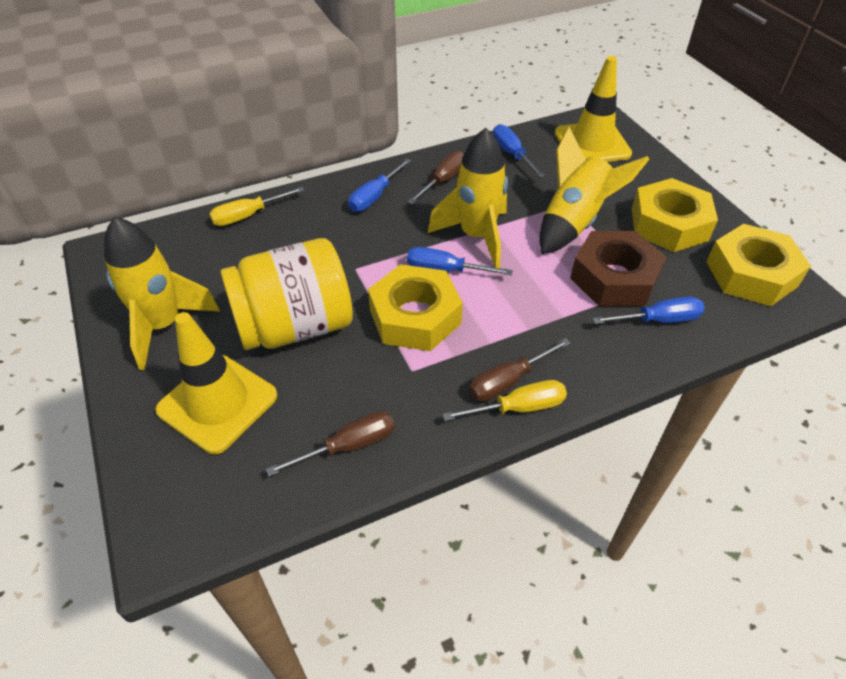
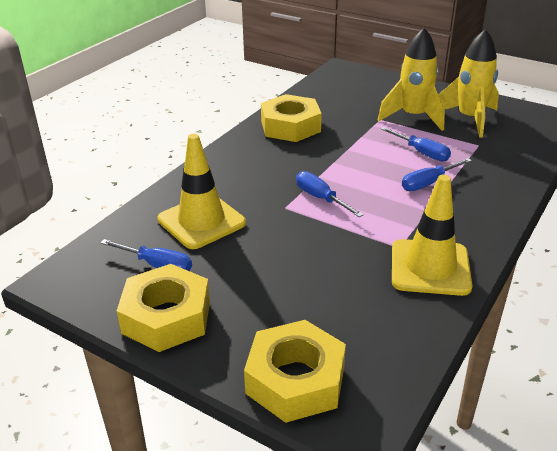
brown nut: [570,231,666,306] = 1 -> none = 0
brown screwdriver: [266,411,395,476] [408,151,464,204] [469,338,571,402] = 3 -> none = 0
yellow jar: [221,238,353,350] = 1 -> none = 0
yellow rocket: [104,216,220,370] [428,128,508,268] [539,127,649,254] = 3 -> [378,28,445,131] [439,29,499,138] = 2
yellow screwdriver: [209,187,305,226] [442,380,567,421] = 2 -> none = 0

